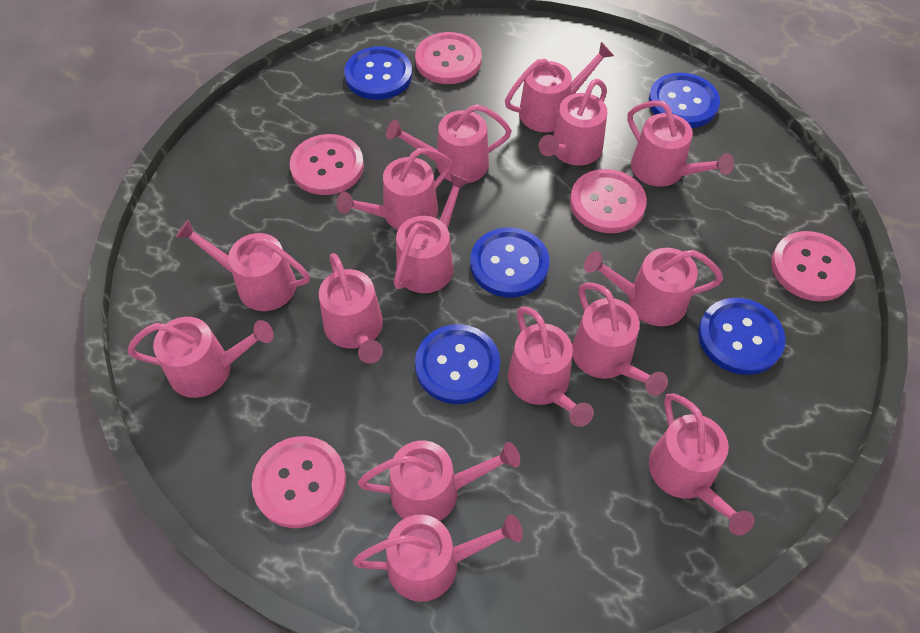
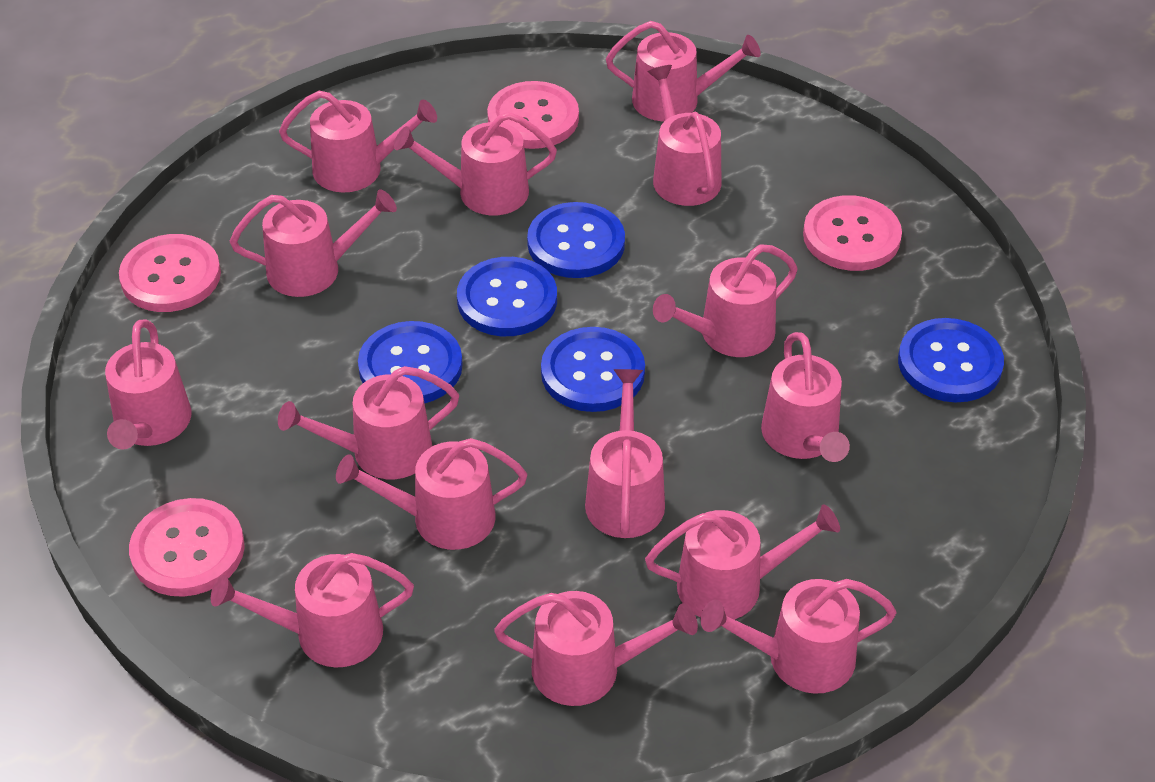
pink button: [252,436,346,528] [290,134,364,195] [415,32,482,84] [570,169,647,233] [771,231,856,301] = 5 -> [119,234,221,312] [129,498,245,597] [487,81,579,149] [803,195,902,271] = 4

